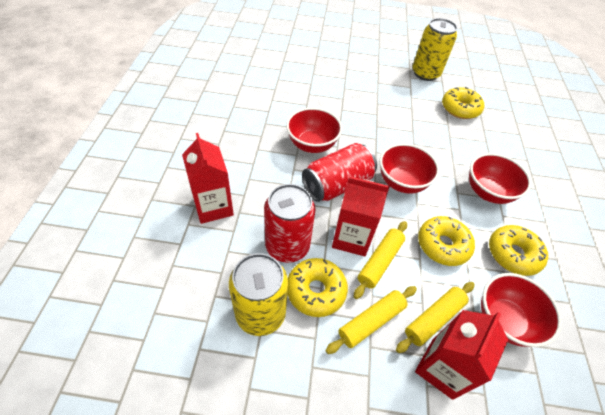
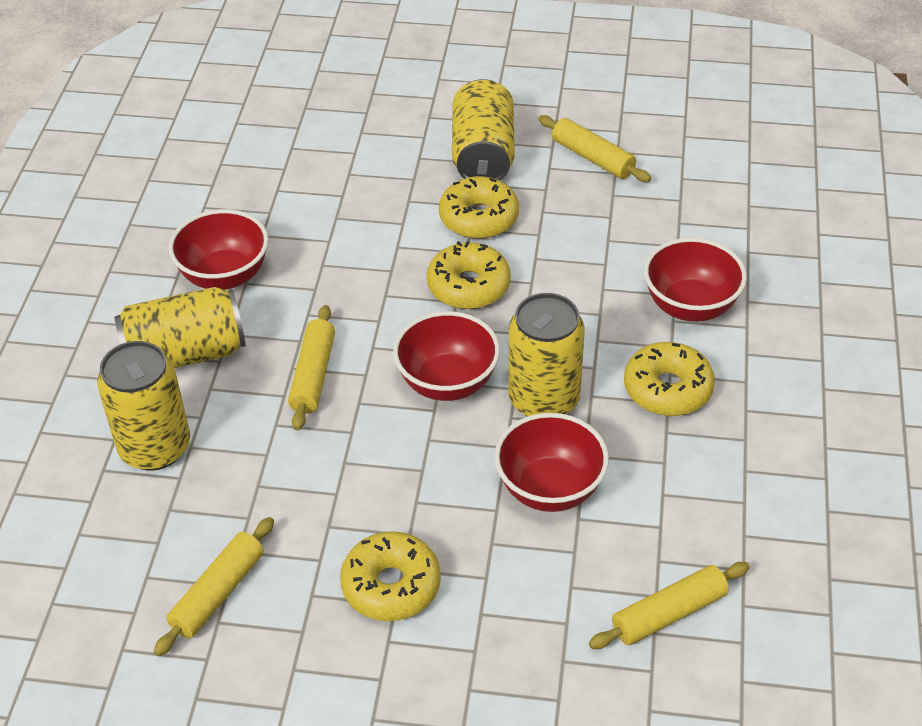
red can: [264,184,316,263] [302,143,377,202] = 2 -> none = 0
red carton: [182,133,234,224] [332,176,390,256] [415,310,508,400] = 3 -> none = 0
yellow can: [229,253,288,336] [412,18,457,81] = 2 -> [97,341,190,471] [114,287,246,368] [452,79,515,181] [508,293,585,416] = 4
yellow rolling pin: [325,286,417,354] [354,221,407,299] [396,282,475,353] = 3 -> [154,517,274,656] [288,305,335,430] [538,115,651,182] [589,562,749,649] = 4

